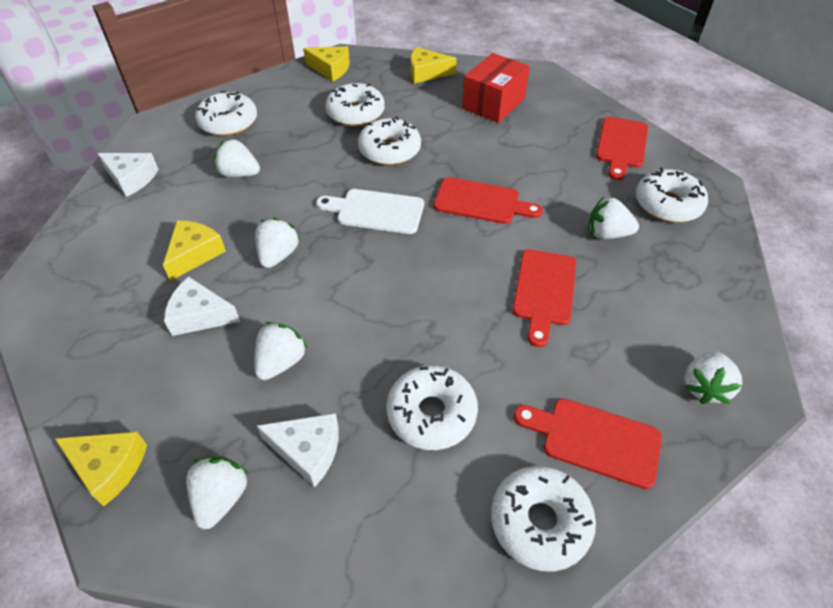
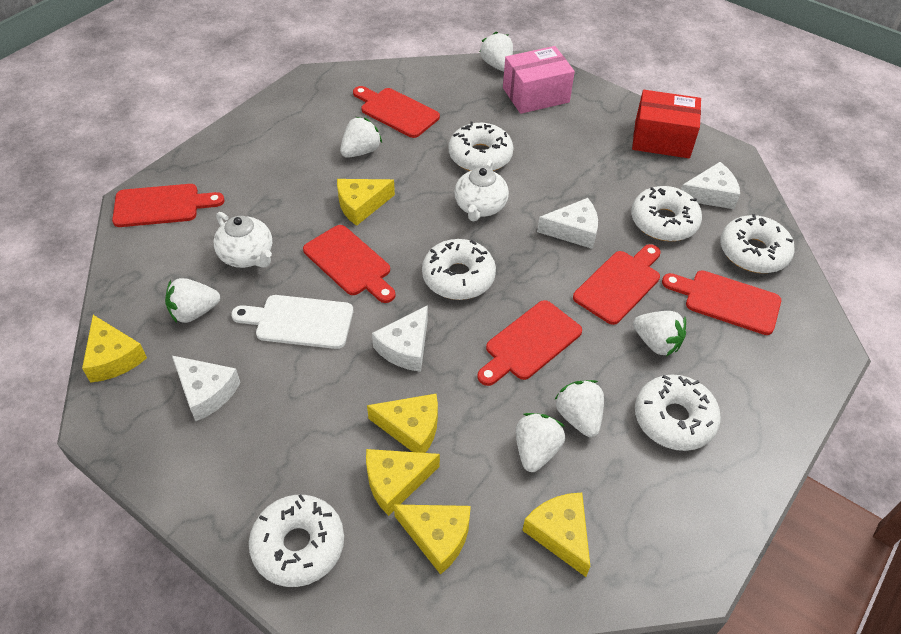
pink box: none = 0 -> [503,46,575,114] = 1
red cutting board: [434,177,543,224] [513,249,576,347] [514,398,662,489] [596,117,648,180] = 4 -> [112,184,225,227] [303,225,395,303] [353,86,440,138] [477,300,582,386] [573,244,661,325] [662,270,781,335] = 6
white cheese: [97,153,158,197] [164,276,240,336] [257,413,339,488] = 3 -> [172,356,241,421] [372,305,428,372] [537,198,598,249] [681,162,740,209] = 4
white teapot: none = 0 -> [214,212,272,268] [454,160,509,222] = 2
yellow cheese: [55,432,147,506] [163,220,226,281] [303,46,350,82] [411,47,456,84] = 4 -> [82,315,147,383] [337,179,395,226] [366,449,440,516] [367,394,438,453] [394,504,471,575] [522,493,590,577] = 6

